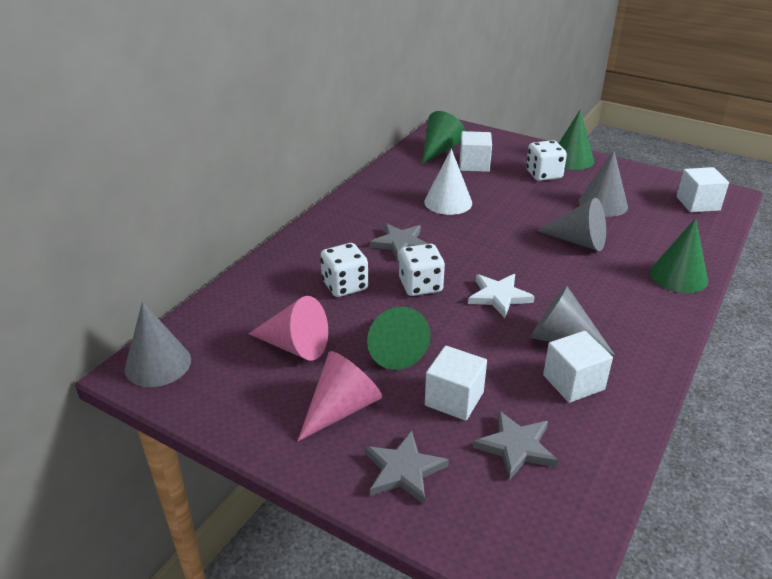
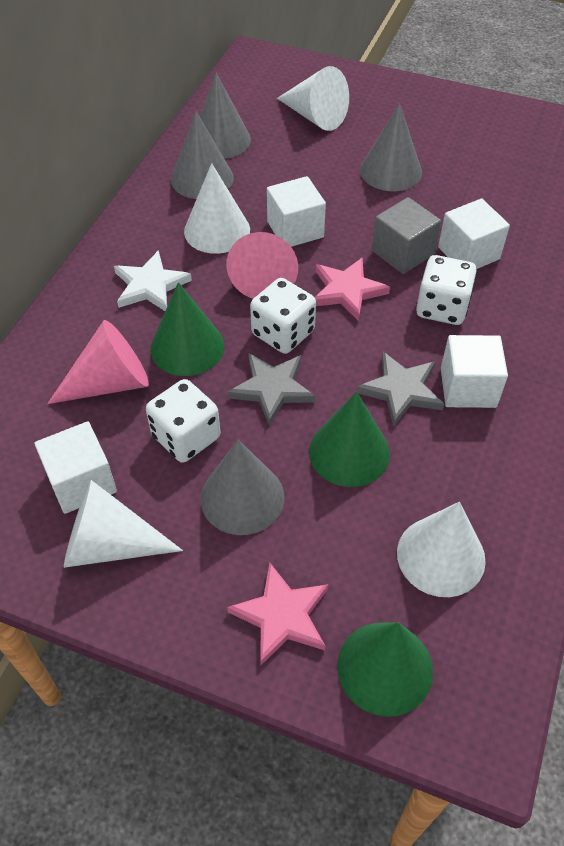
green cone: [367,307,430,370] [422,111,466,164] [558,109,594,170] [650,218,708,293] = 4 -> [150,282,224,376] [309,391,390,487] [337,622,433,717] = 3
grey cube: none = 0 -> [372,197,441,274] = 1
grey star: [365,430,449,505] [370,223,428,262] [473,410,558,480] = 3 -> [227,353,316,426] [356,352,444,427] = 2
pink star: none = 0 -> [227,563,328,665] [315,257,390,321] = 2
white cone: [424,149,472,215] = 1 -> [64,479,183,568] [184,163,250,254] [277,66,349,131] [397,502,486,597] = 4

